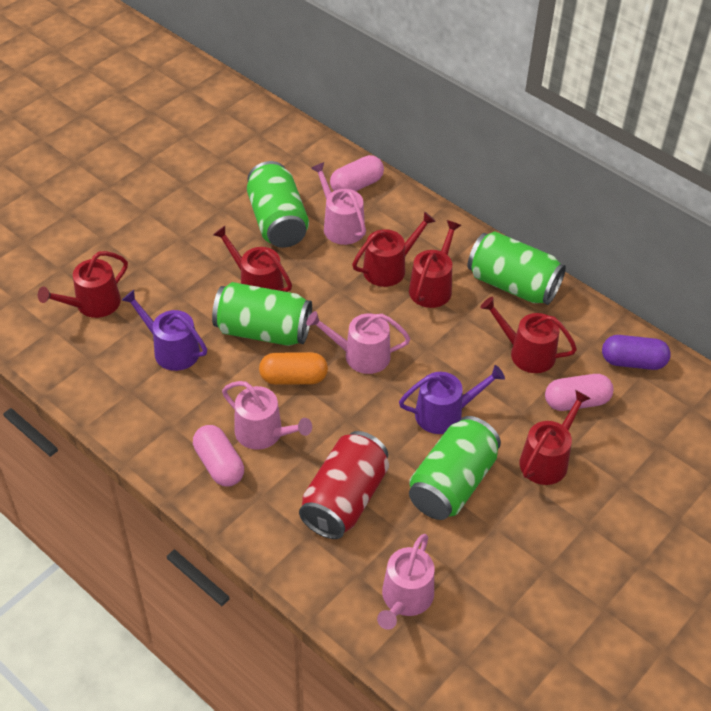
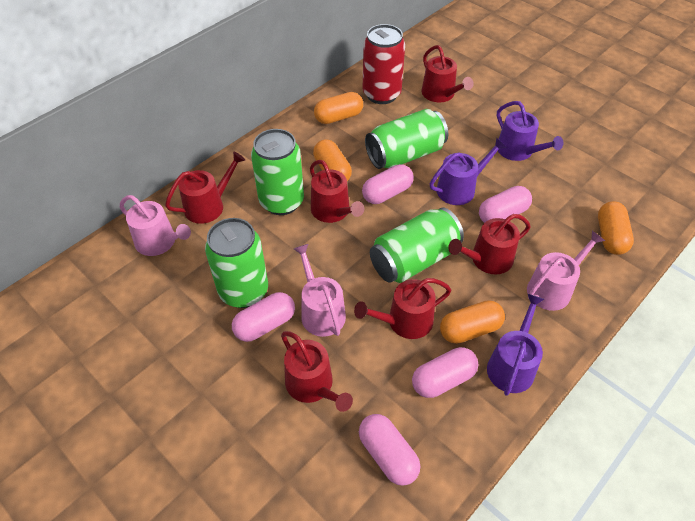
orange capsule: [259,352,328,385] = 1 -> [313,139,352,181] [314,92,363,124] [440,300,505,344] [598,201,634,255] = 4
pink capsule: [193,425,244,487] [330,155,384,191] [545,374,614,411] = 3 -> [232,292,295,342] [359,414,420,486] [362,164,414,204] [412,347,478,398] [479,186,532,223] = 5
pink watering can: [222,381,312,450] [306,311,410,374] [311,162,366,245] [377,534,434,630] = 4 -> [120,195,191,256] [294,244,346,337] [527,231,605,311] = 3
purple capsule: [602,335,671,370] = 1 -> none = 0
purple watering can: [122,290,207,371] [399,365,505,434] = 2 -> [430,138,506,205] [487,294,544,396] [497,101,563,161] = 3

